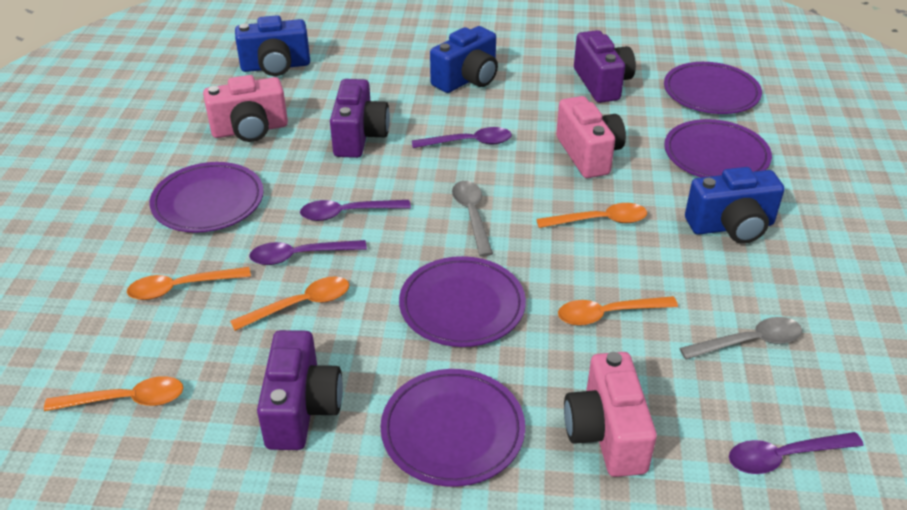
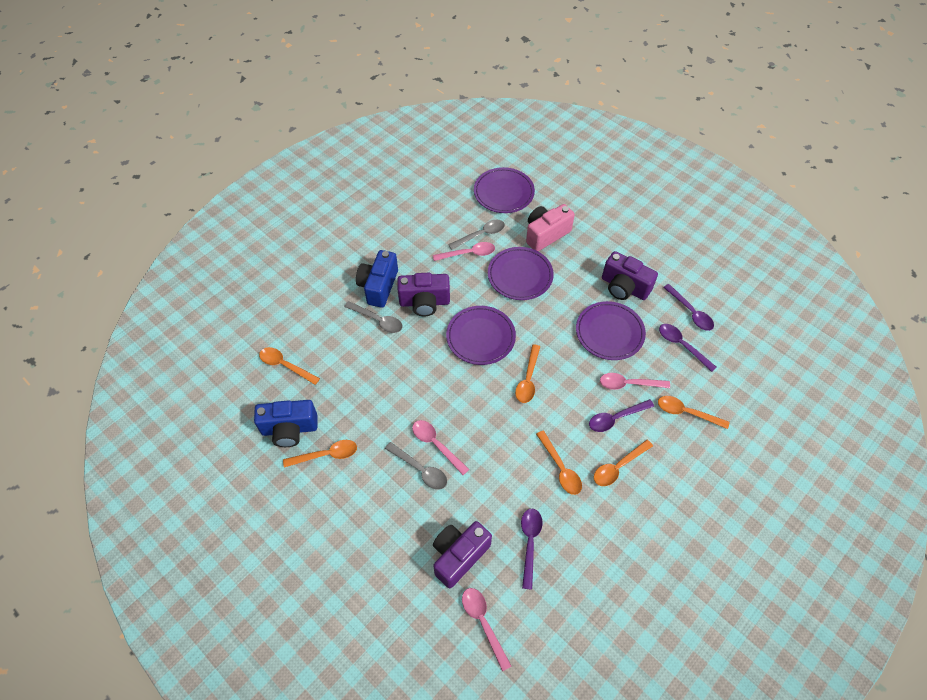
blue camera: [235,15,310,76] [430,26,498,93] [685,167,785,243] = 3 -> [254,400,318,447] [356,250,398,308] = 2
grey spoon: [452,181,493,257] [679,317,802,360] = 2 -> [344,301,403,333] [385,442,447,490] [448,220,505,250] = 3
orange spoon: [44,376,184,411] [127,267,251,300] [230,276,349,331] [536,203,647,228] [558,296,678,326] = 5 -> [259,347,320,385] [283,440,357,468] [515,344,540,403] [536,430,582,495] [594,440,653,486] [658,396,729,429] = 6
pink camera: [203,75,288,142] [556,96,626,178] [564,352,657,477] = 3 -> [526,204,575,251] = 1
pink spoon: none = 0 -> [412,420,469,475] [433,242,495,261] [462,588,511,672] [600,373,670,390] = 4
purple plate: [150,162,264,233] [380,369,525,487] [399,256,526,347] [664,62,762,114] [664,119,772,177] = 5 -> [446,306,516,365] [474,167,535,213] [488,247,554,300] [576,301,646,360] = 4

